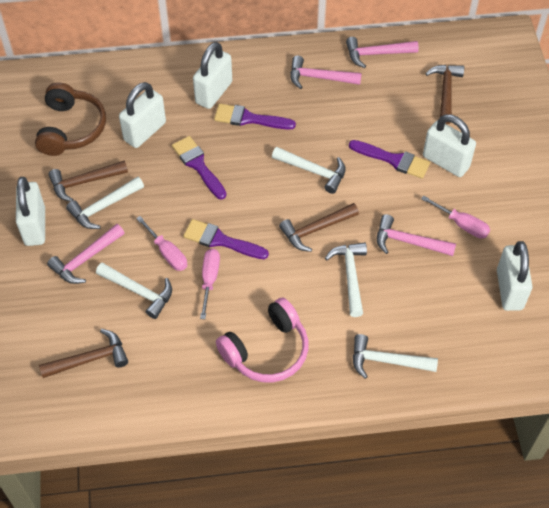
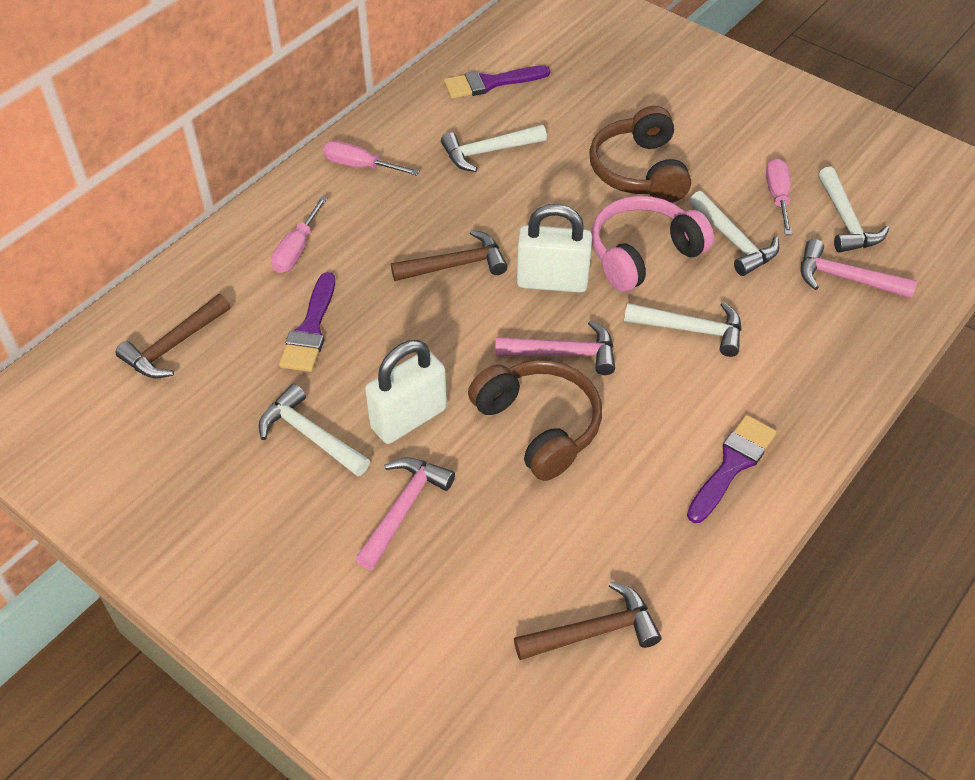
brown hammer: [39,329,128,378] [48,161,128,202] [279,203,359,252] [425,65,464,124] = 4 -> [116,294,230,378] [391,230,508,281] [514,581,661,660] = 3
brown headphones: [35,82,106,156] = 1 -> [468,360,602,481] [589,106,691,203] = 2
pink hammer: [47,224,125,284] [290,56,362,89] [346,37,419,68] [377,214,456,256] = 4 -> [355,457,455,570] [495,320,615,375] [801,239,917,298] = 3
purple brush: [172,136,226,200] [183,219,269,259] [214,104,296,129] [349,140,430,179] = 4 -> [279,272,335,372] [444,65,550,99] [687,415,777,523] = 3
white padlock: [16,177,45,246] [119,82,166,148] [193,42,232,109] [423,114,476,177] [497,241,533,311] = 5 -> [365,340,447,444] [517,204,592,293] = 2

